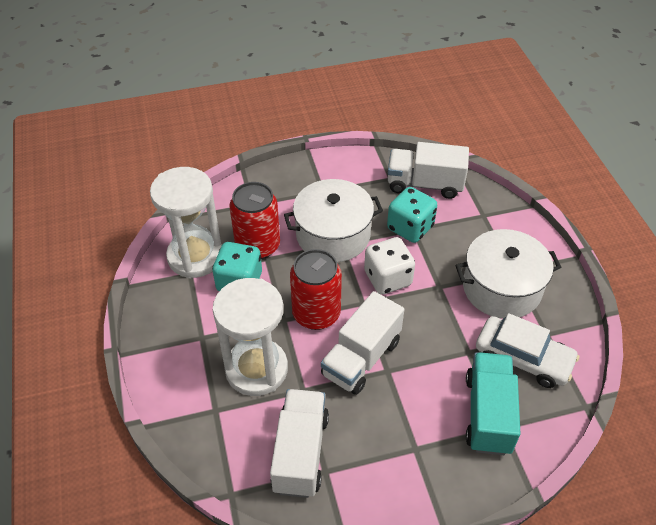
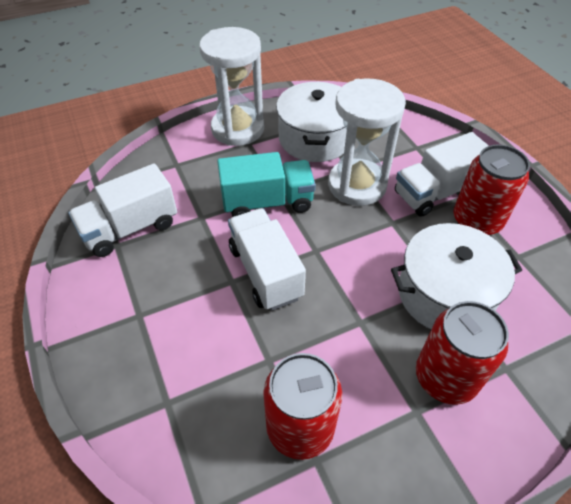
red can: [230,182,280,259] [290,249,342,330] = 2 -> [263,353,342,460] [416,301,509,405] [453,144,530,235] = 3
turquoise dice: [212,242,262,291] [387,187,437,243] = 2 -> none = 0
white car: [476,313,579,388] = 1 -> none = 0
white dice: [364,237,415,295] = 1 -> none = 0

